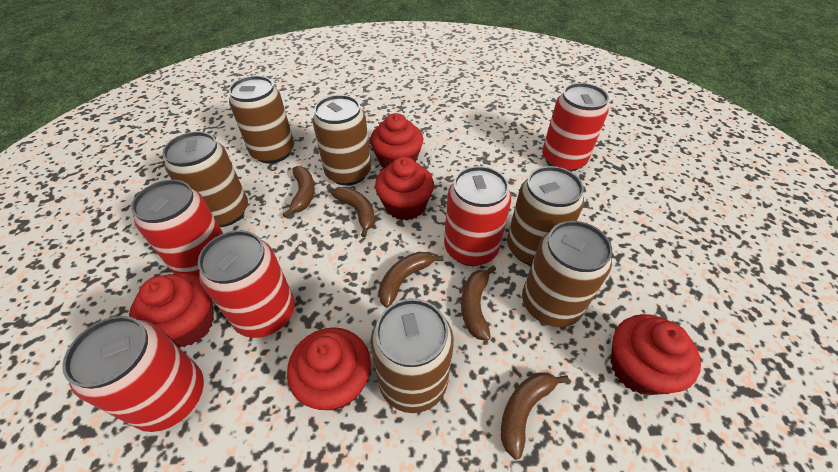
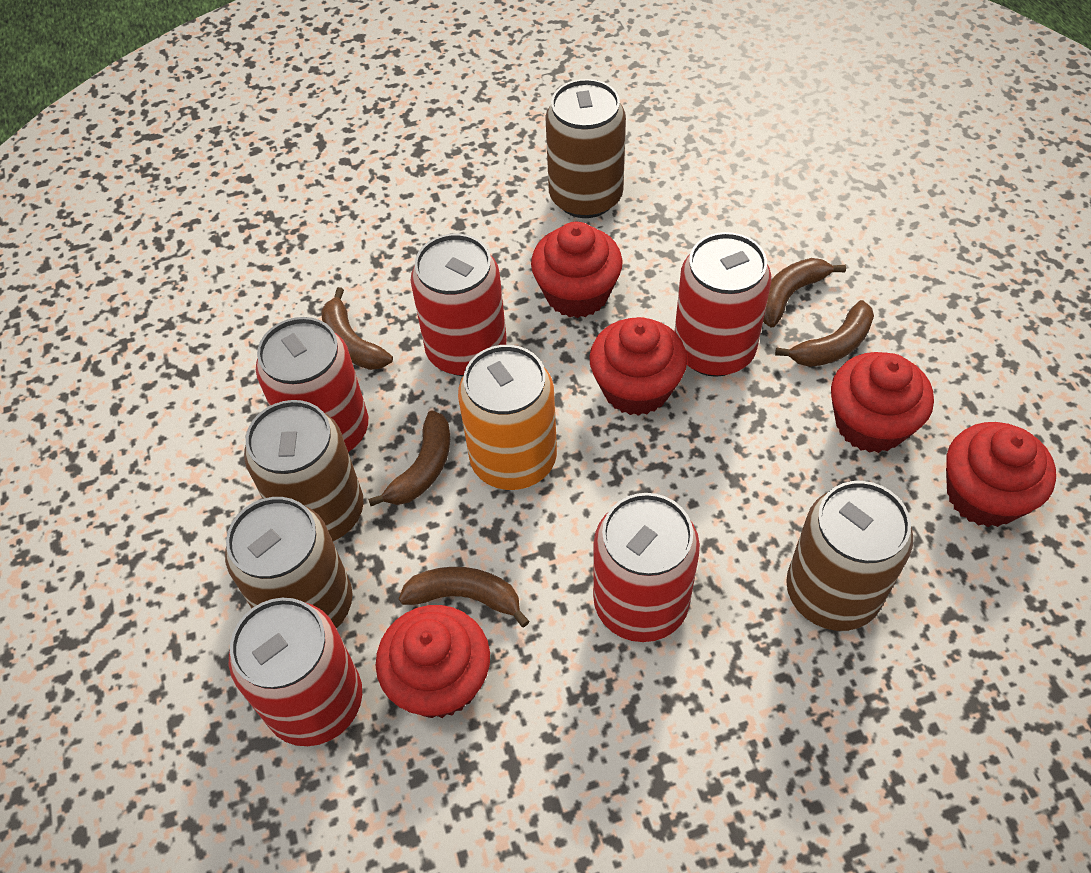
brown can: [163,132,248,227] [229,76,294,164] [313,95,371,186] [370,299,454,413] [507,166,584,265] [522,221,612,327] = 6 -> [225,497,352,628] [244,400,364,541] [545,79,626,218] [786,481,913,631] = 4
orange can: none = 0 -> [458,345,557,490] = 1

